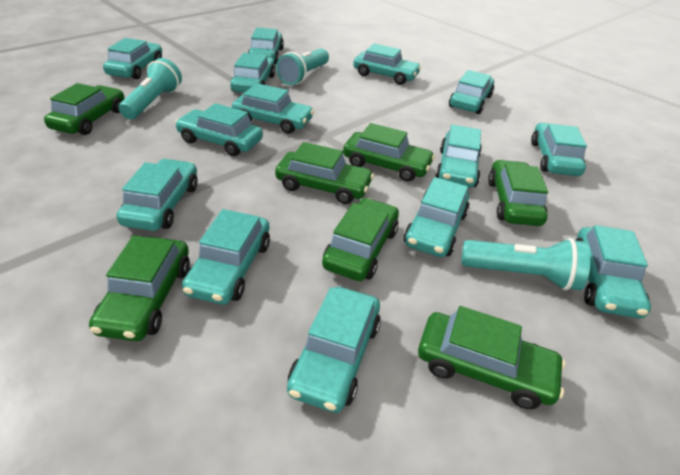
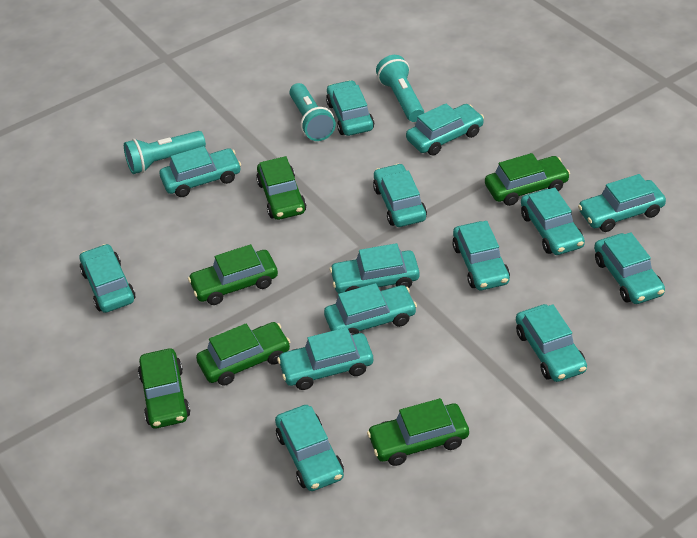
green car: [44,83,124,135] [89,235,190,341] [275,142,374,204] [322,198,399,281] [343,123,435,182] [418,306,566,409] [488,160,548,226] = 7 -> [138,348,190,429] [188,244,278,305] [196,322,290,386] [256,156,306,220] [367,398,469,466] [485,153,570,206] = 6

